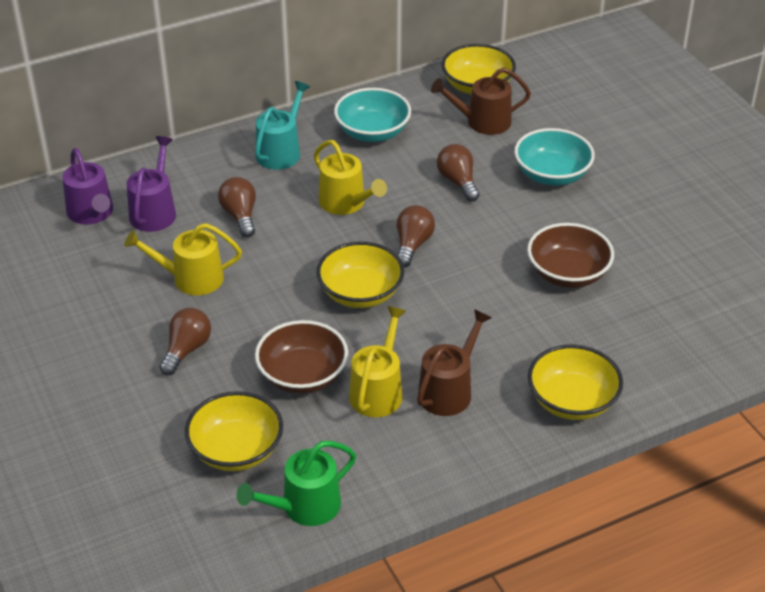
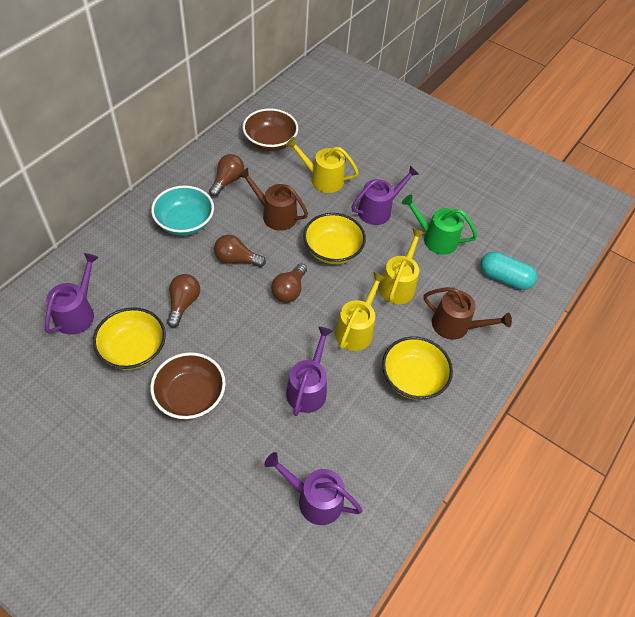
purple watering can: [62,148,113,225] [127,136,176,232] = 2 -> [45,253,99,335] [264,452,363,525] [286,326,333,416] [351,166,419,225] = 4
turquoise bowl: [334,88,411,142] [514,128,595,186] = 2 -> [151,186,214,236] = 1
turquoise capsule: none = 0 -> [480,252,537,290] = 1
turquoise watering can: [255,81,310,170] = 1 -> none = 0
yellow bowl: [185,391,283,471] [316,241,404,308] [442,44,516,94] [528,345,623,420] = 4 -> [93,307,166,370] [303,213,366,264] [382,336,453,400] = 3

